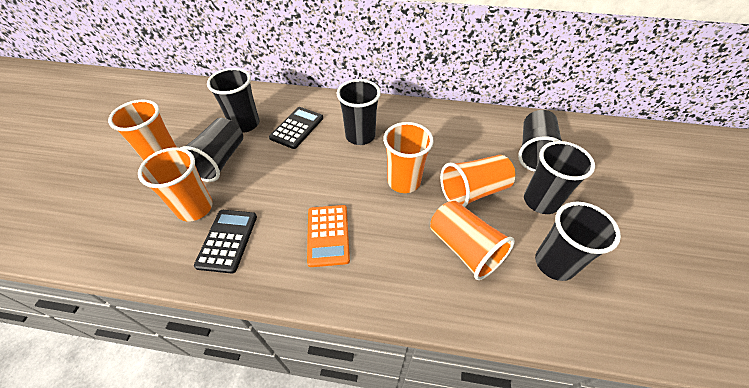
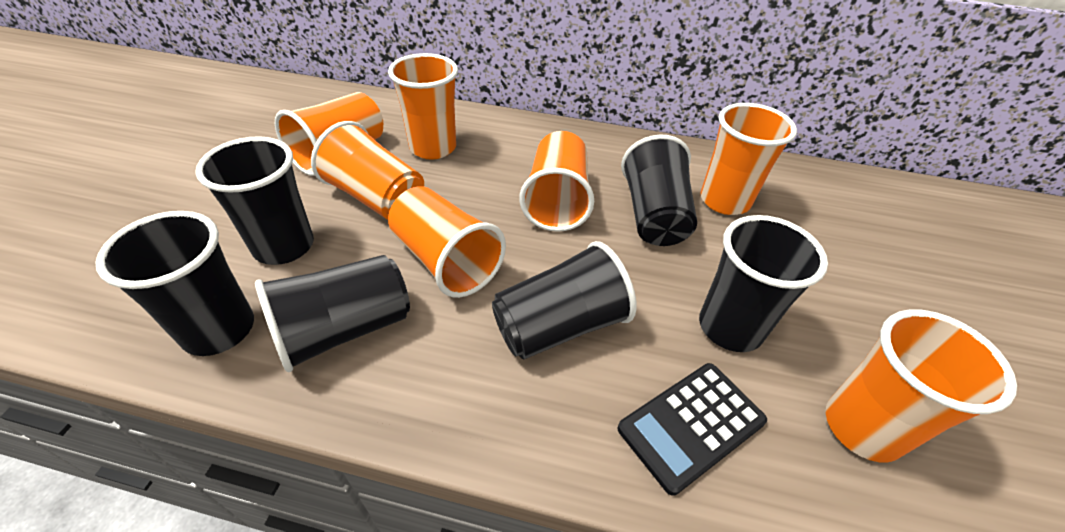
black calculator: [194,210,257,274] [269,107,323,149] = 2 -> [618,363,767,496] = 1
orange calculator: [307,205,350,267] = 1 -> none = 0
orange cup: [108,100,177,161] [138,147,213,222] [383,122,433,193] [430,201,515,280] [440,155,515,207] = 5 -> [275,92,383,176] [311,121,424,220] [388,53,458,160] [388,186,506,298] [519,131,594,232] [700,103,797,215] [826,309,1017,462] = 7

